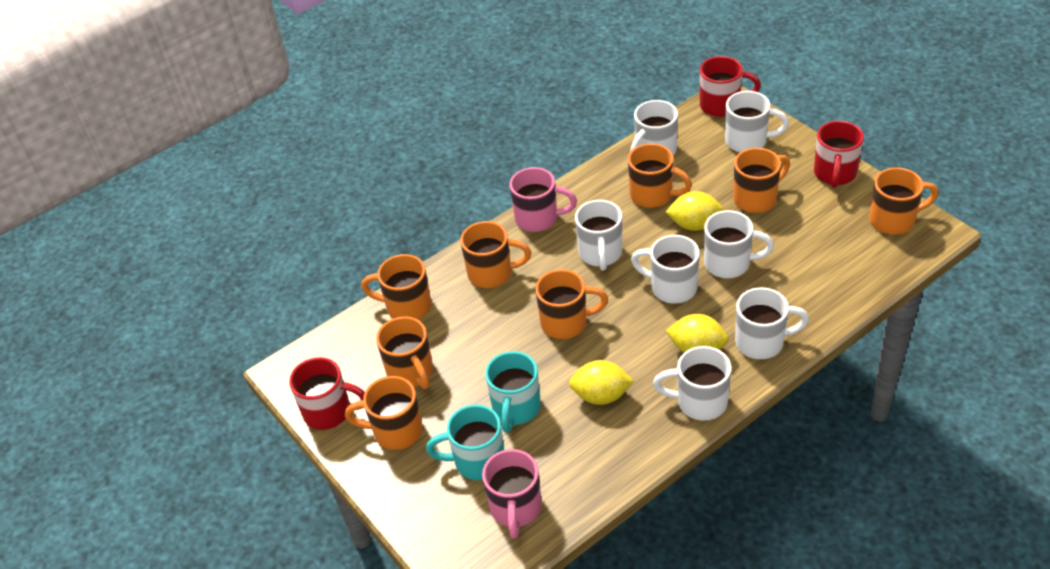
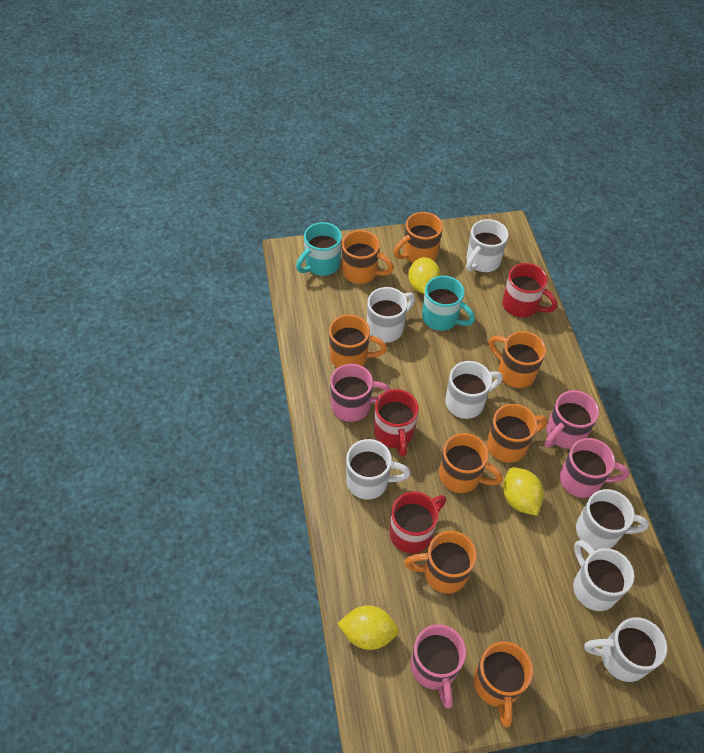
pink mug: [482,449,542,539] [510,167,577,232] = 2 -> [330,364,390,422] [411,624,466,709] [544,390,599,449] [560,438,629,498] = 4

